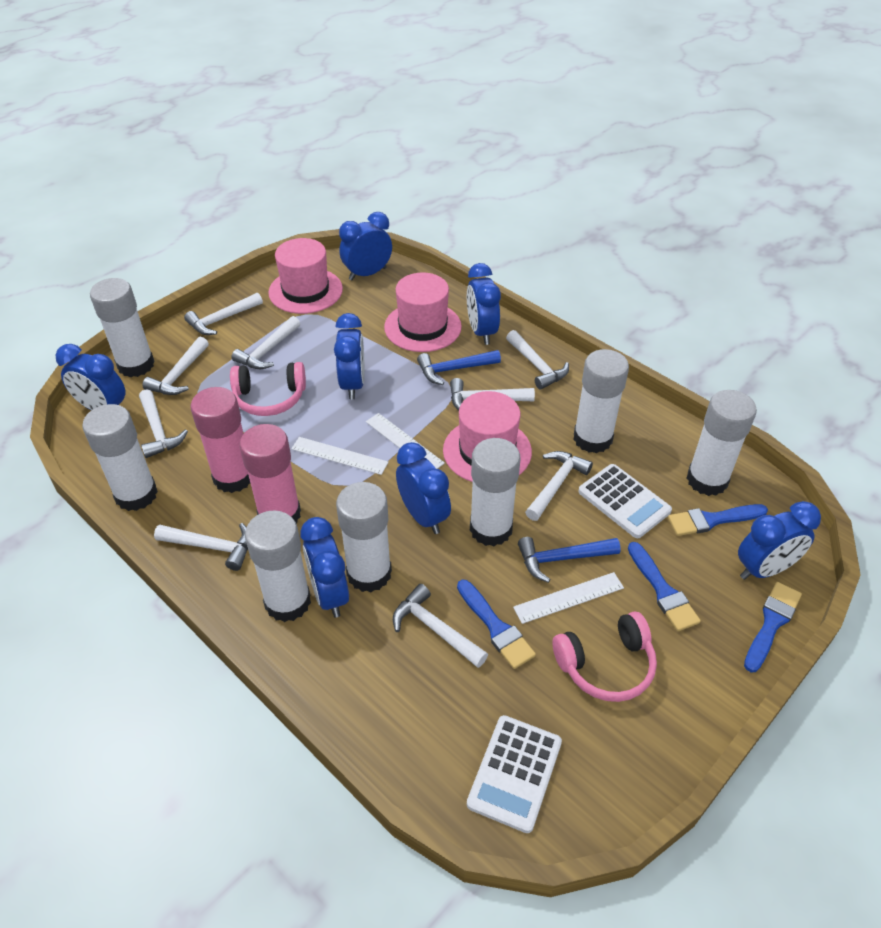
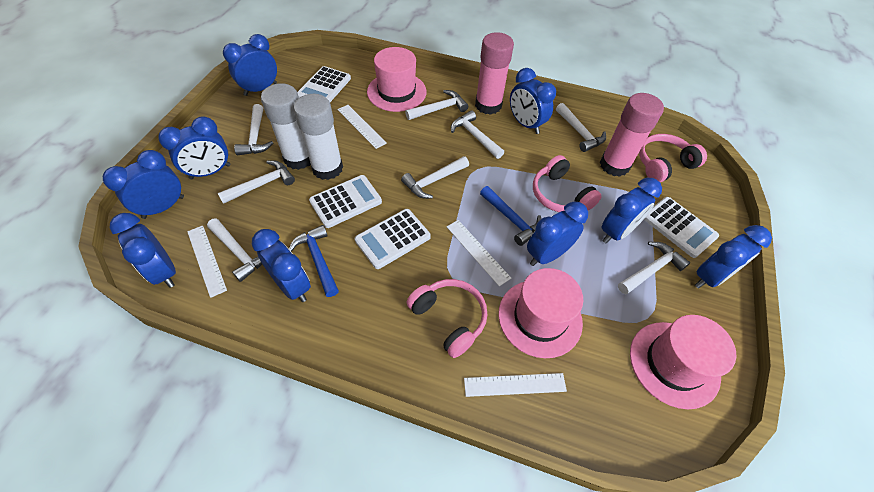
blue brush: [457,580,536,669] [628,542,701,631] [668,504,768,536] [744,582,802,673] = 4 -> none = 0
blue clock: [55,344,126,410] [300,517,349,618] [334,313,365,399] [339,212,392,280] [396,442,451,534] [467,263,501,345] [738,501,821,580] = 7 -> [103,150,184,219] [110,213,176,288] [158,117,230,179] [223,34,277,96] [252,229,311,302] [510,68,556,134] [527,201,588,266] [602,178,662,243] [695,225,772,288] = 9
pink headphones: [230,362,306,416] [552,612,657,702] = 2 -> [406,279,487,358] [533,155,602,212] [639,134,707,182] = 3
white calculator: [467,715,562,833] [578,464,672,538] = 2 -> [297,66,351,102] [309,175,382,228] [355,209,431,269] [644,197,719,258] = 4
white glue stick: [82,404,158,511] [90,278,155,377] [245,510,311,622] [336,482,392,592] [470,438,520,546] [573,349,629,453] [687,390,757,496] = 7 -> [261,83,310,170] [294,94,343,180] = 2
white hammer: [139,389,188,458] [142,337,209,395] [154,523,248,571] [184,293,263,335] [231,316,300,369] [393,584,488,668] [450,378,535,410] [506,330,569,389] [525,451,593,521] = 9 -> [207,218,262,282] [218,160,295,204] [234,104,273,155] [401,156,469,199] [405,90,468,120] [451,110,504,159] [556,103,606,152] [618,242,690,295] = 8
white ruler: [291,437,388,475] [366,413,445,469] [513,572,624,624] = 3 -> [187,226,227,298] [338,105,387,149] [447,220,511,286] [464,373,567,397] = 4

